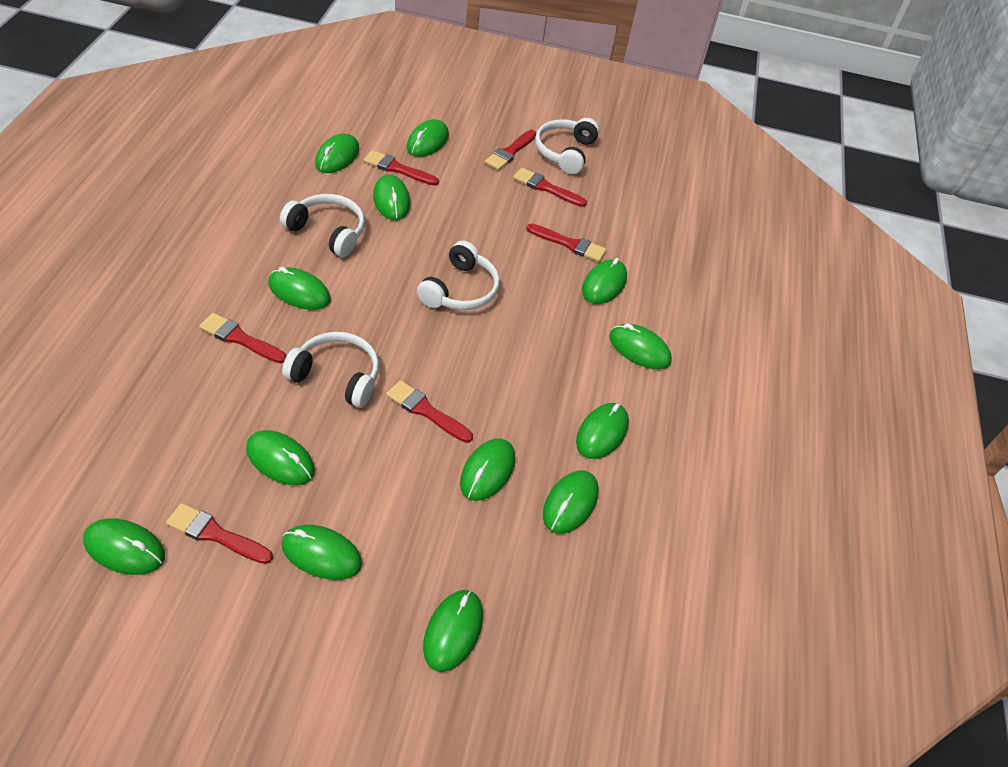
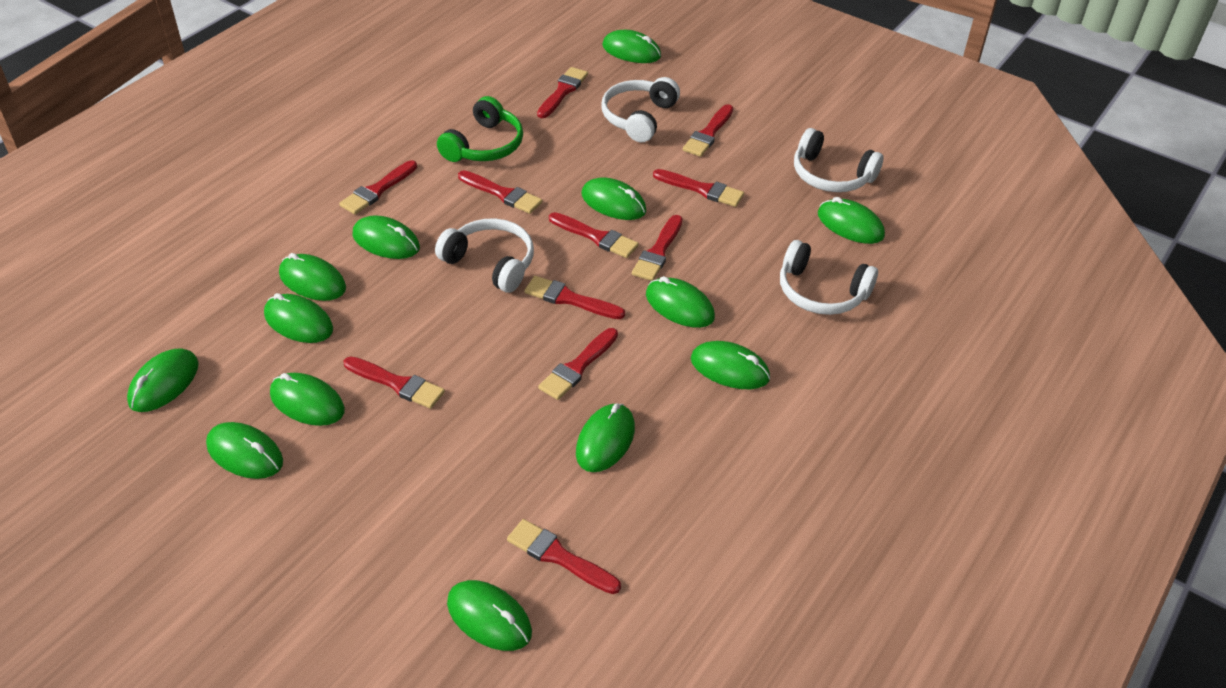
green headphones: none = 0 -> [437,96,523,162] = 1
red brush: [166,503,273,564] [199,313,286,363] [363,150,439,186] [386,380,473,443] [485,130,536,170] [513,168,587,207] [526,223,606,262] = 7 -> [339,160,417,215] [344,356,445,409] [458,170,542,214] [507,519,621,594] [524,276,625,319] [537,67,588,118] [538,328,618,400] [549,212,639,258] [632,215,683,281] [653,169,744,207] [683,104,733,157] = 11

